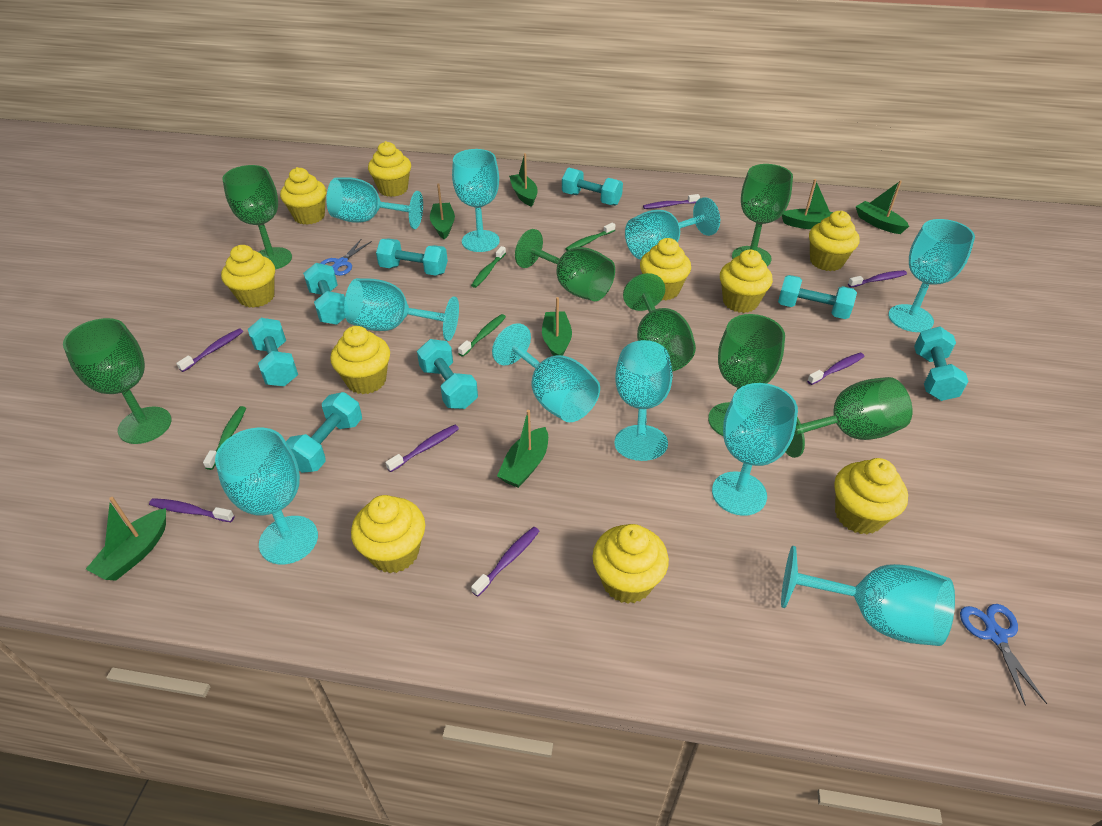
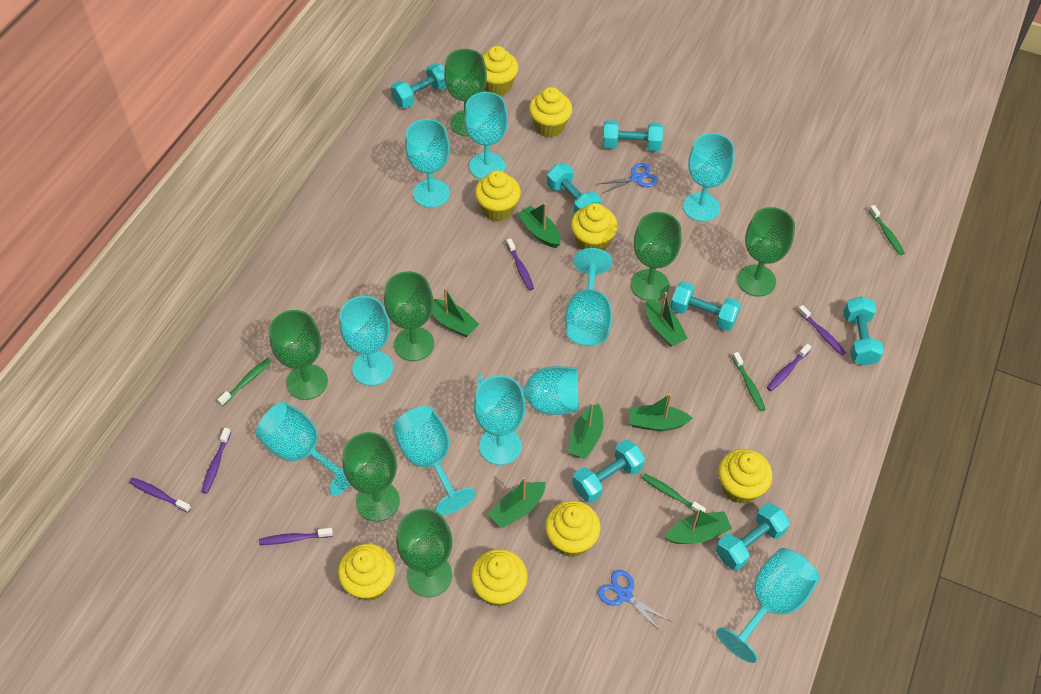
purple toothbrush: [149,498,234,522] [176,328,243,372] [385,425,459,472] [471,527,539,597] [643,194,700,209] [807,353,865,385] [848,270,907,288] = 7 -> [130,478,191,513] [201,428,231,493] [259,528,333,545] [506,238,534,291] [767,344,811,391] [798,305,846,356] = 6
turquoise dumbbell: [248,318,298,386] [286,392,362,473] [303,263,345,325] [376,239,448,276] [417,339,478,409] [562,168,623,206] [778,275,857,319] [914,327,969,401] = 8 -> [391,63,447,108] [547,164,601,214] [572,440,645,503] [603,120,663,151] [670,281,741,331] [716,503,790,571] [844,296,884,366] = 7
yellow cupcake: [221,245,275,308] [280,167,326,225] [330,326,390,394] [351,495,425,573] [368,141,411,197] [593,524,669,604] [640,238,691,300] [720,250,773,313] [809,211,860,271] [834,458,908,534] = 10 -> [338,544,395,601] [471,549,528,607] [475,170,521,221] [482,46,518,96] [529,87,572,137] [545,501,601,557] [571,203,618,250] [718,449,772,504] = 8

